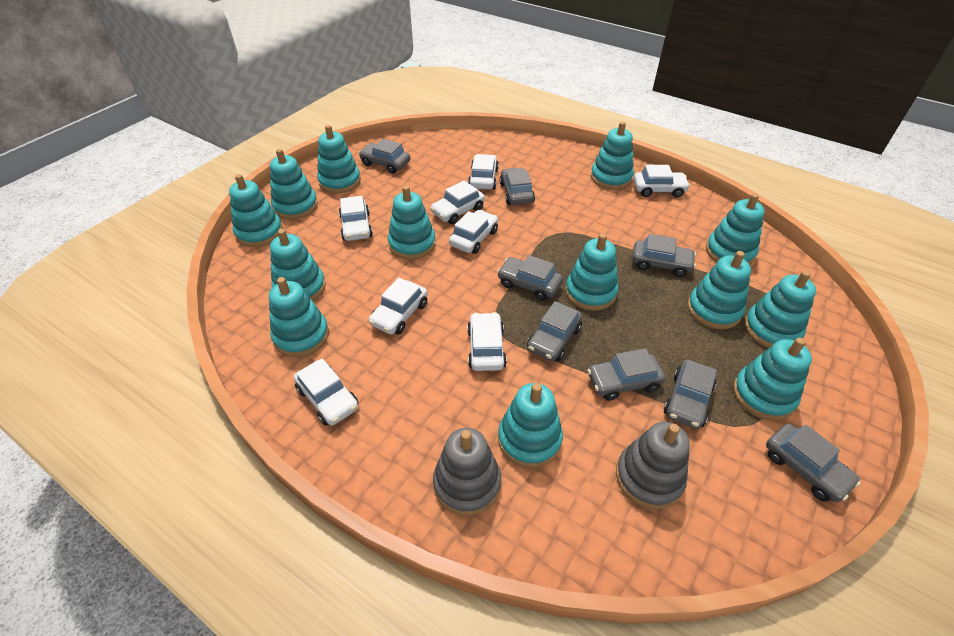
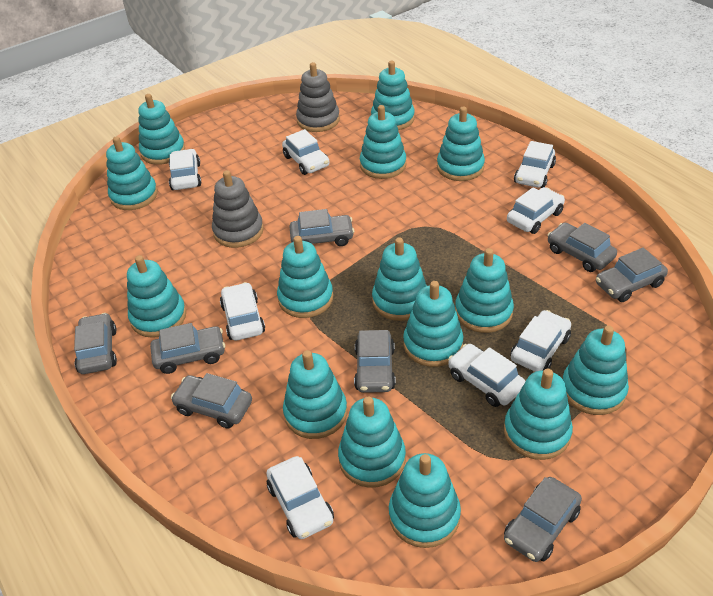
turquoise stacking toy: [229,174,283,247] [269,277,329,357] [270,149,318,219] [270,229,326,301] [317,125,361,193] [388,186,436,259] [498,383,563,468] [565,233,618,311] [591,121,634,190] [687,251,751,329] [706,193,765,265] [733,338,812,420] [744,271,816,348] = 13 -> [106,136,158,210] [127,255,186,338] [138,94,185,165] [277,236,333,318] [283,350,347,439] [338,397,406,488] [360,105,406,179] [371,61,415,130] [372,237,427,321] [389,453,461,548] [403,281,463,367] [437,107,485,181] [455,248,514,333] [504,369,573,460] [563,325,629,415] = 15

